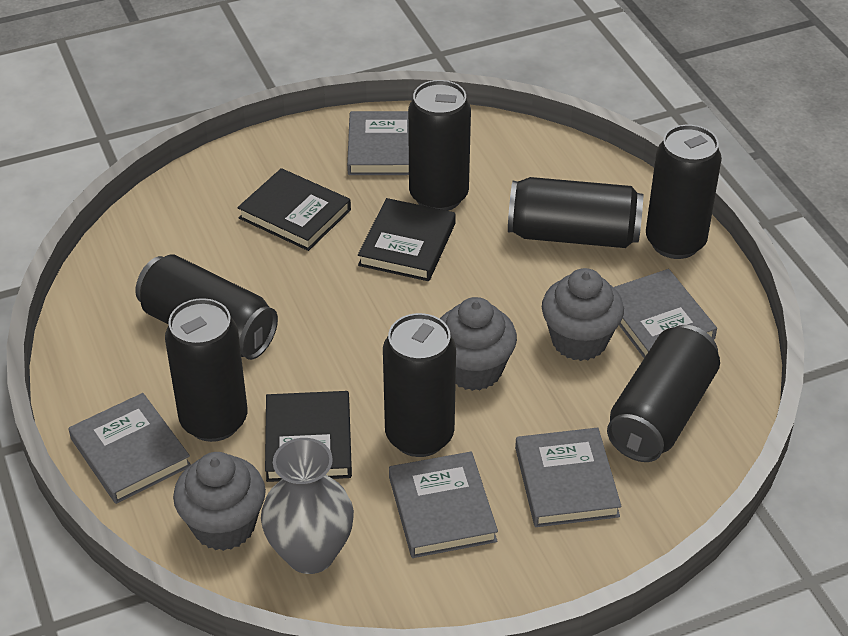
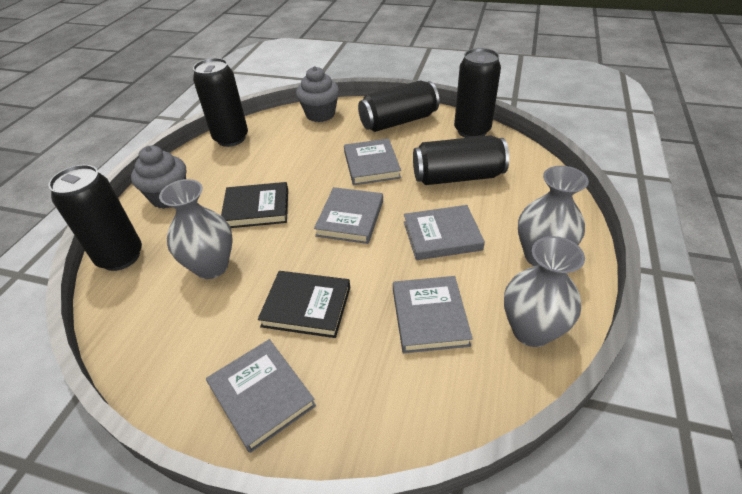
black book: [237,168,351,251] [265,391,352,482] [358,198,456,281] = 3 -> [221,182,288,228] [258,271,350,338] = 2
black can: [136,255,278,360] [165,298,247,442] [383,313,456,457] [408,80,471,211] [508,177,643,248] [607,325,720,462] [646,125,722,259] = 7 -> [48,165,142,271] [193,58,248,147] [358,81,439,132] [413,135,509,185] [454,48,501,138] = 5
grey cupcake: [173,452,266,551] [440,297,517,391] [542,268,624,361] = 3 -> [131,145,187,209] [296,66,339,122] = 2
grey vase: [261,438,354,574] = 1 -> [159,179,233,279] [504,236,585,347] [518,166,589,266] = 3

